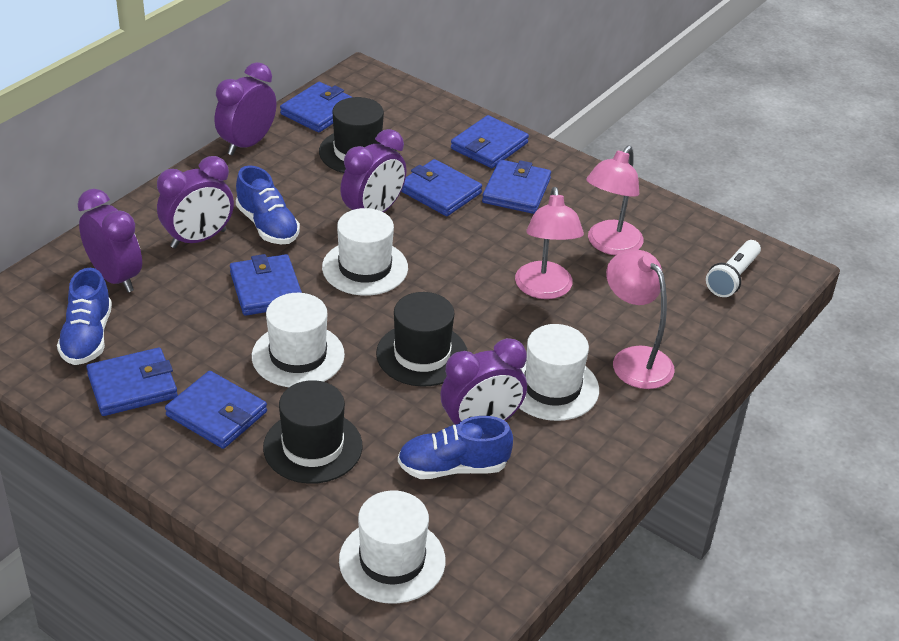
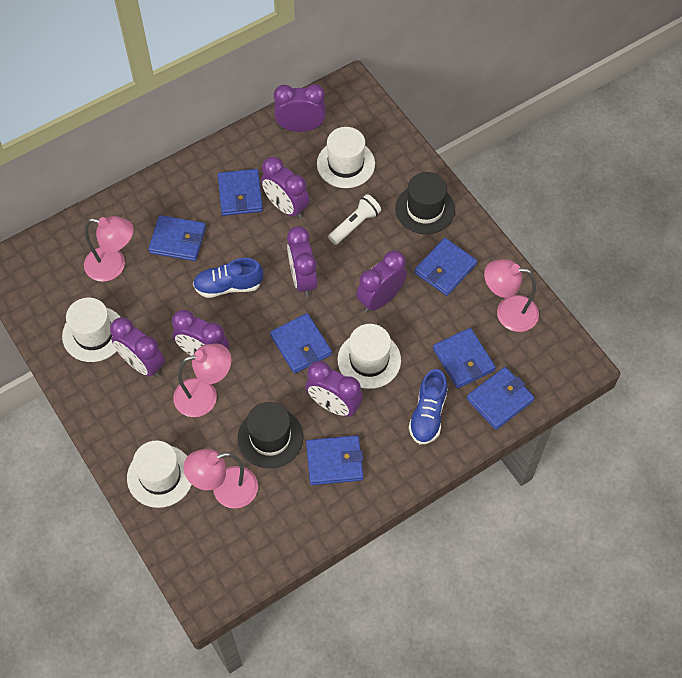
black hat: [263,380,362,484] [319,97,397,173] [376,292,468,387] = 3 -> [238,402,303,468] [395,172,455,234] = 2
blue shoe: [57,268,112,365] [236,166,300,244] [398,416,513,479] = 3 -> [193,258,263,298] [409,369,448,444] = 2
pink lamp: [515,187,584,299] [586,146,644,255] [606,250,675,389] = 3 -> [84,216,134,282] [173,343,231,417] [183,449,258,509] [484,259,539,332] = 4
purple clock: [77,189,142,292] [157,156,234,248] [215,62,277,156] [340,129,407,212] [441,338,527,425] = 5 -> [110,317,165,378] [172,310,229,356] [261,157,309,219] [274,84,326,132] [287,226,317,297] [305,361,363,417] [356,250,407,313] = 7

